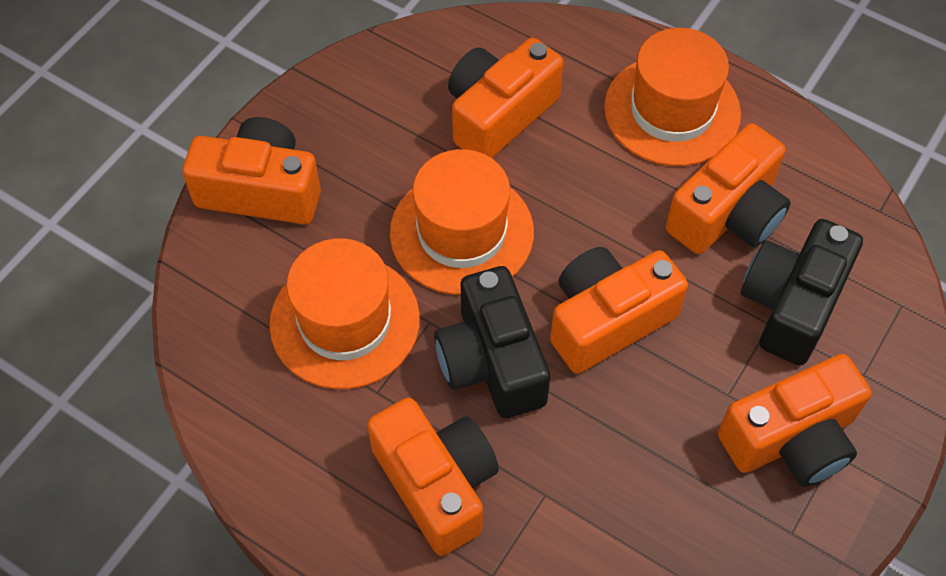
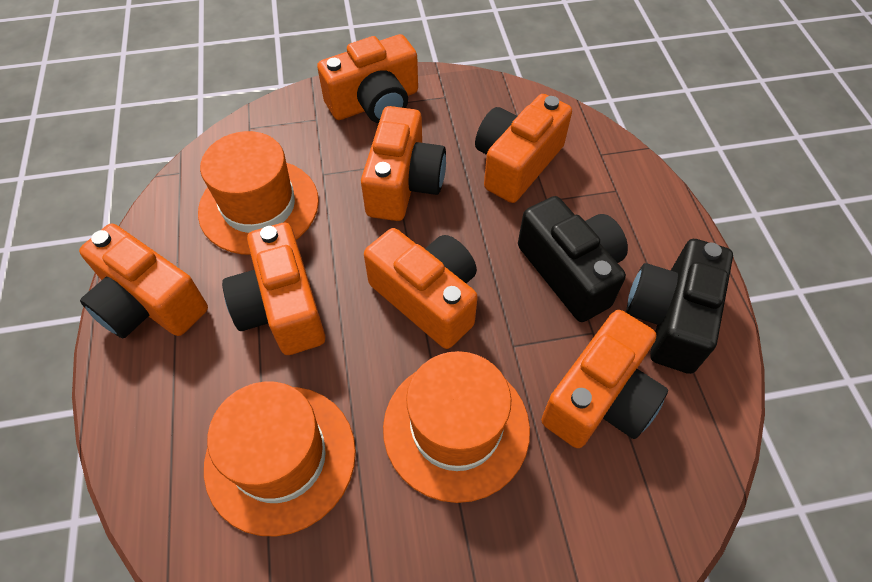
orange camera: [182,117,321,224] [367,398,499,556] [448,37,563,158] [550,247,688,374] [666,123,790,254] [718,354,871,487] = 6 -> [79,224,208,338] [222,223,325,355] [317,34,418,123] [361,106,446,221] [364,228,478,349] [475,94,572,203] [541,310,668,448] = 7

